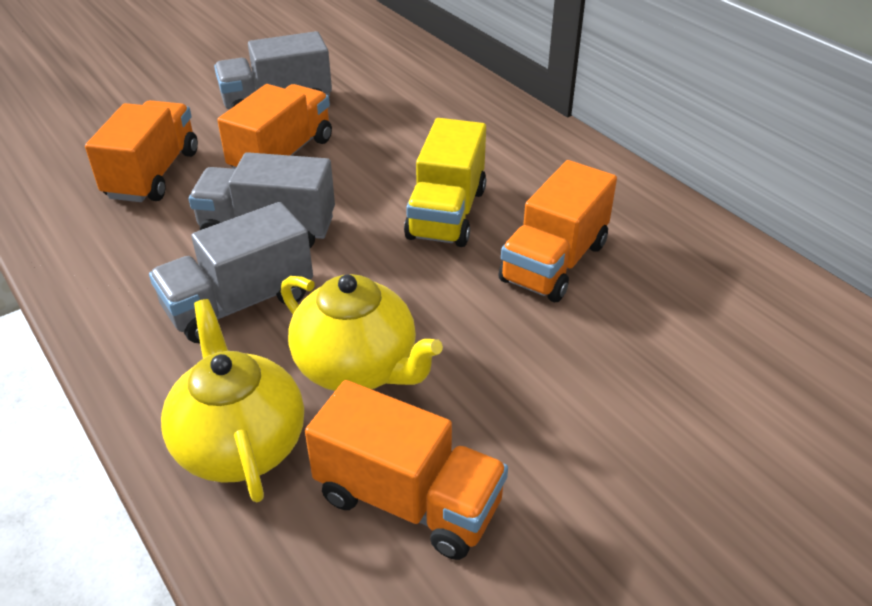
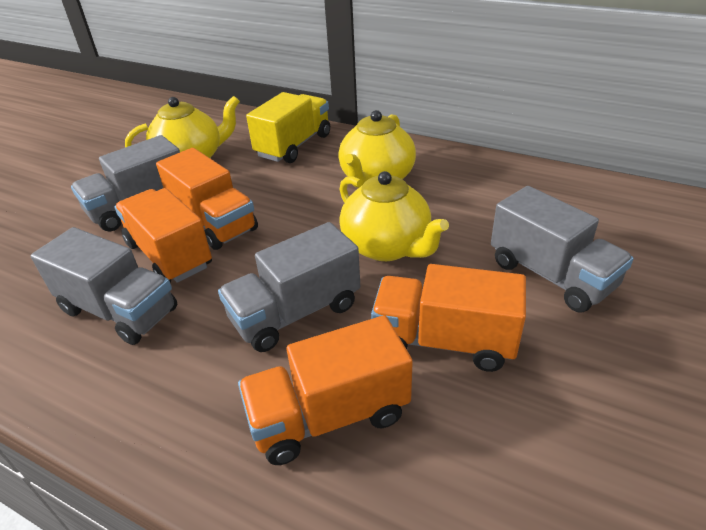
grey truck: [149,202,313,343] [189,152,335,248] [214,31,332,109] = 3 -> [31,227,177,345] [71,135,180,232] [218,222,360,352] [491,186,634,313] = 4
yellow teapot: [161,299,304,502] [281,274,443,391] = 2 -> [125,96,240,158] [338,110,416,188] [339,171,449,261] = 3

